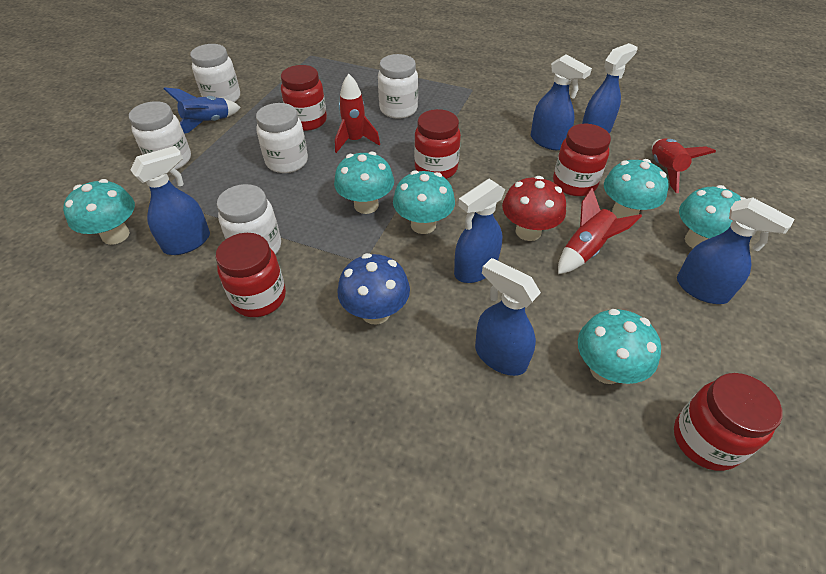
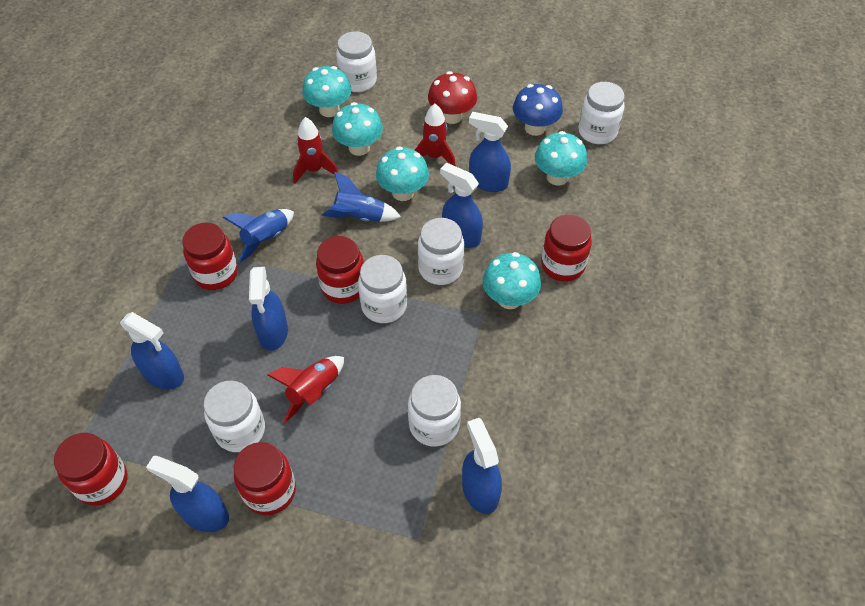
blue rocket: [163,87,241,134] = 1 -> [223,209,294,263] [322,171,401,222] = 2
turquoise mushroom: [63,179,135,245] [334,152,394,214] [393,170,455,234] [578,309,661,384] [604,159,669,219] [679,185,746,248] = 6 -> [302,66,352,117] [332,102,383,156] [376,147,429,201] [483,252,541,309] [535,131,587,186] = 5
white jar: [129,101,191,169] [190,44,240,102] [217,184,281,255] [256,103,308,173] [378,54,418,119] = 5 -> [204,380,265,452] [336,31,377,92] [358,255,407,323] [408,375,461,447] [418,218,464,285] [579,82,625,144] = 6

